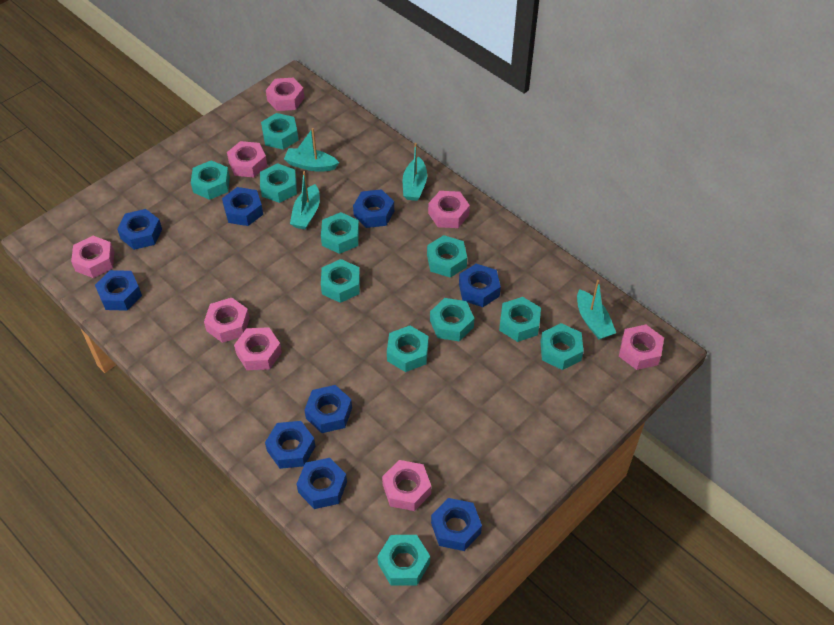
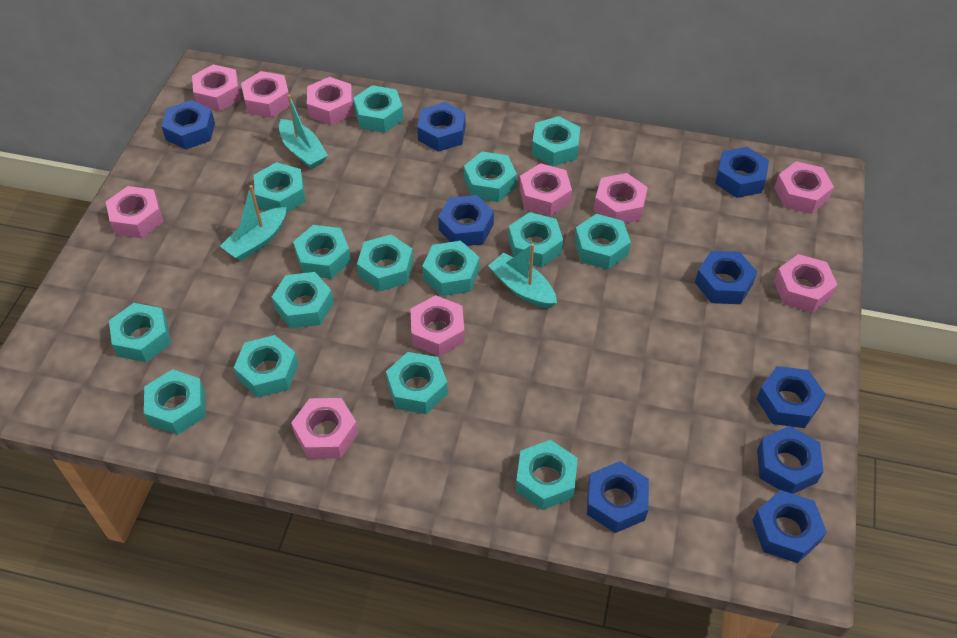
pink nut: [71,236,114,278] [204,298,250,343] [227,141,267,178] [234,327,282,370] [266,78,305,111] [382,460,431,511] [428,191,470,228] [619,325,664,370] = 8 -> [106,186,163,238] [192,64,241,111] [241,71,290,118] [291,398,358,459] [307,77,353,125] [410,295,465,357] [519,163,572,216] [594,173,648,224] [774,161,834,214] [774,254,837,313] = 10
turquoise boat: [284,128,339,171] [290,171,320,230] [403,143,427,201] [577,280,616,339] = 4 -> [220,185,286,261] [279,94,328,169] [488,243,557,308] = 3
turquoise nut: [191,160,230,200] [260,163,297,203] [261,113,298,150] [321,212,359,254] [321,259,360,303] [377,535,430,586] [387,326,429,372] [427,235,467,278] [430,298,474,342] [499,297,541,342] [541,323,584,370] = 11 -> [109,303,171,362] [144,369,205,435] [234,335,299,398] [254,162,305,213] [272,272,334,328] [293,225,351,279] [353,85,404,133] [357,234,413,291] [386,352,448,414] [422,241,480,296] [464,152,517,202] [508,212,563,268] [516,440,578,510] [532,116,580,166] [574,214,631,269] = 15

